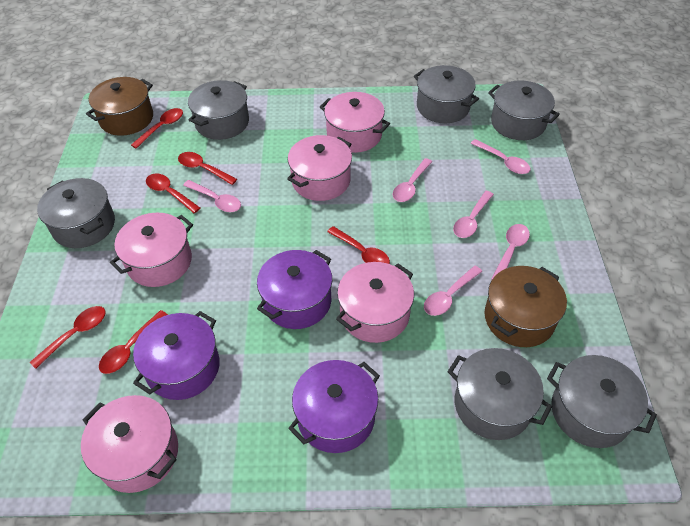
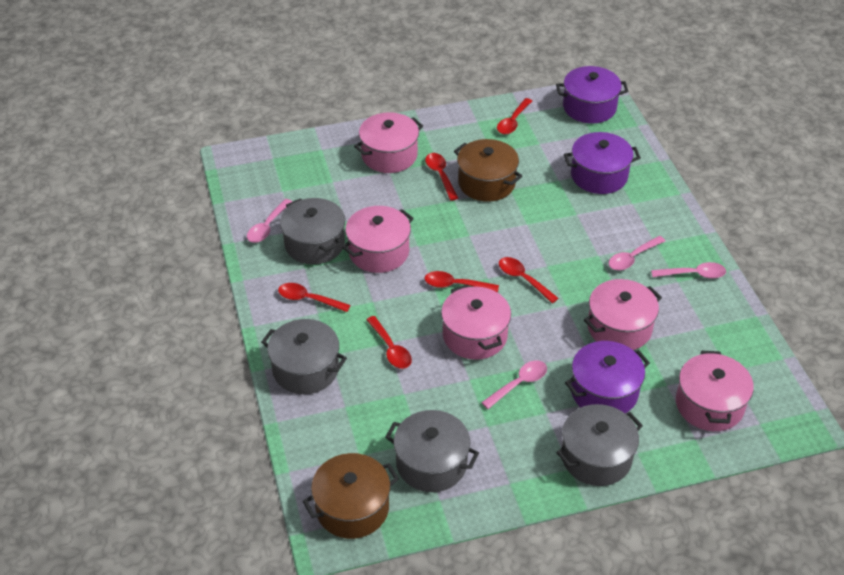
grey pot: [37,178,115,248] [188,80,249,140] [414,65,479,123] [448,348,552,440] [488,81,560,140] [547,355,657,448] = 6 -> [261,319,347,394] [280,198,345,265] [385,410,479,492] [556,404,643,486] = 4
pink spoon: [183,180,241,212] [393,158,432,202] [424,266,482,316] [453,191,494,238] [471,139,530,174] [492,224,530,279] = 6 -> [247,199,292,243] [481,360,547,409] [609,236,665,270] [651,262,726,279] = 4

